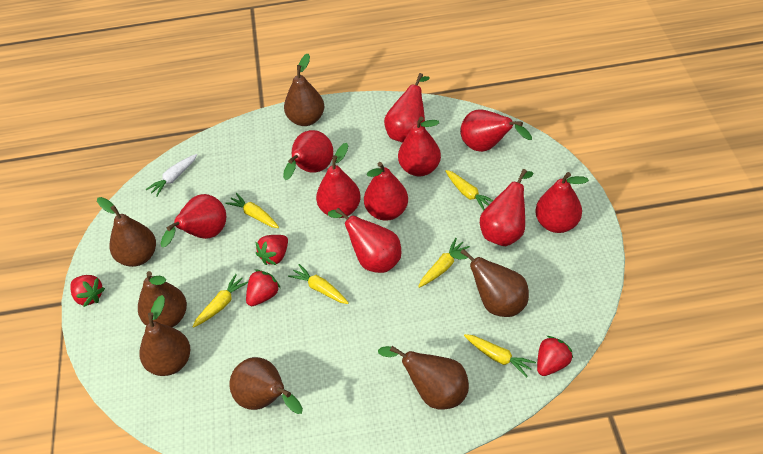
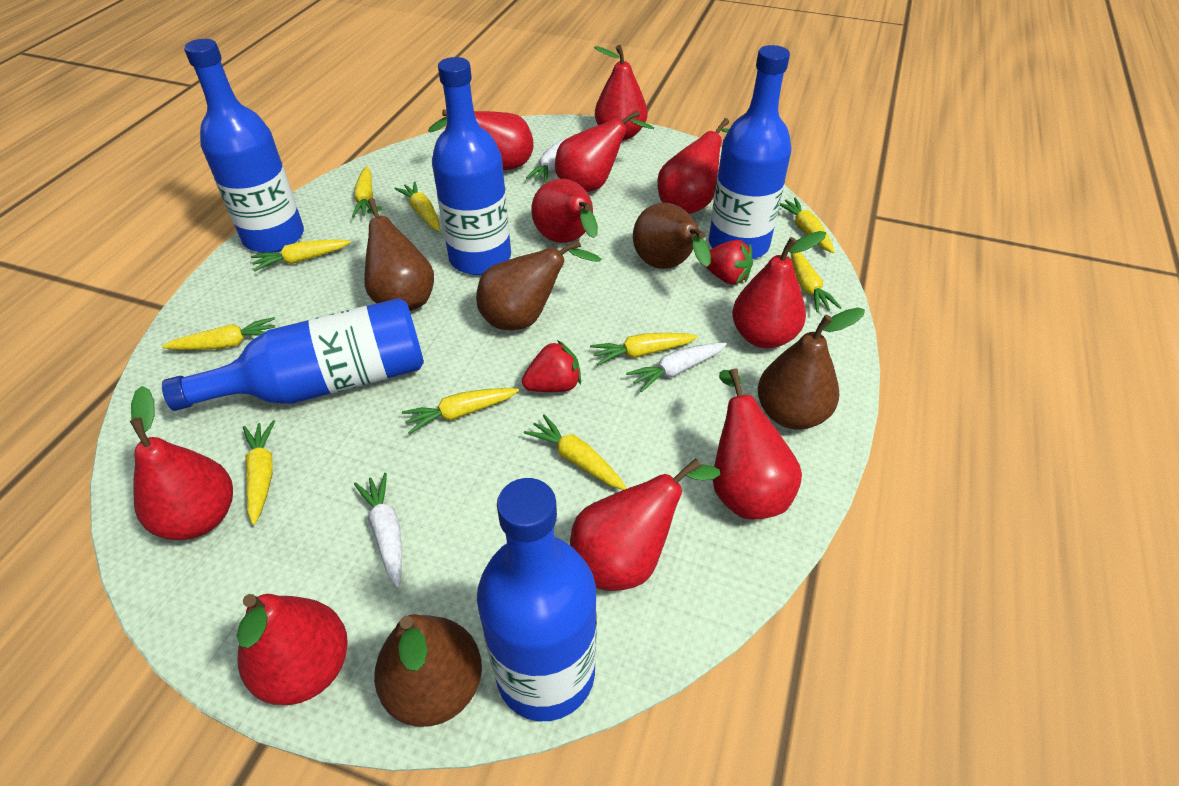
blue bottle: none = 0 -> [162,298,424,411] [184,39,304,253] [432,57,511,275] [477,478,597,721] [709,45,791,259] = 5
brown pear: [97,197,156,267] [138,271,187,327] [139,295,190,376] [229,357,303,414] [284,54,324,126] [378,346,469,409] [450,249,529,317] = 7 -> [364,198,434,311] [374,614,482,727] [476,239,601,330] [633,203,711,269] [758,307,865,429] = 5
red strawberry: [70,275,105,307] [246,270,280,306] [256,235,288,265] [537,336,573,376] = 4 -> [522,340,581,392] [705,240,753,285] = 2
white carrot: [146,154,197,197] = 1 -> [354,473,402,587] [526,137,568,183] [626,343,727,393] = 3
yellow carrot: [192,274,248,328] [225,193,279,228] [288,264,349,304] [418,238,470,288] [445,170,493,211] [464,334,536,377] = 6 -> [162,317,275,350] [243,420,275,525] [251,239,351,272] [352,166,374,218] [394,182,440,231] [402,388,519,434] [524,414,627,490] [590,333,698,366] [780,197,834,253] [790,252,842,312] = 10

